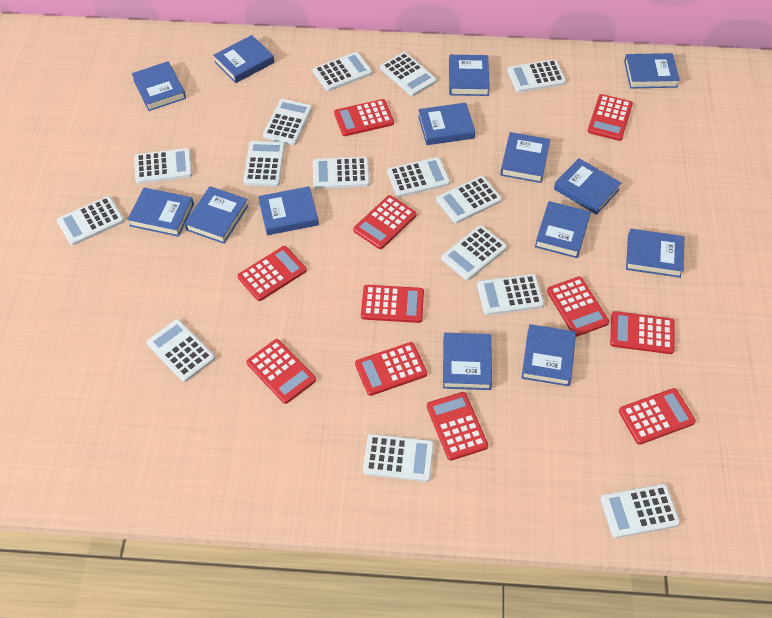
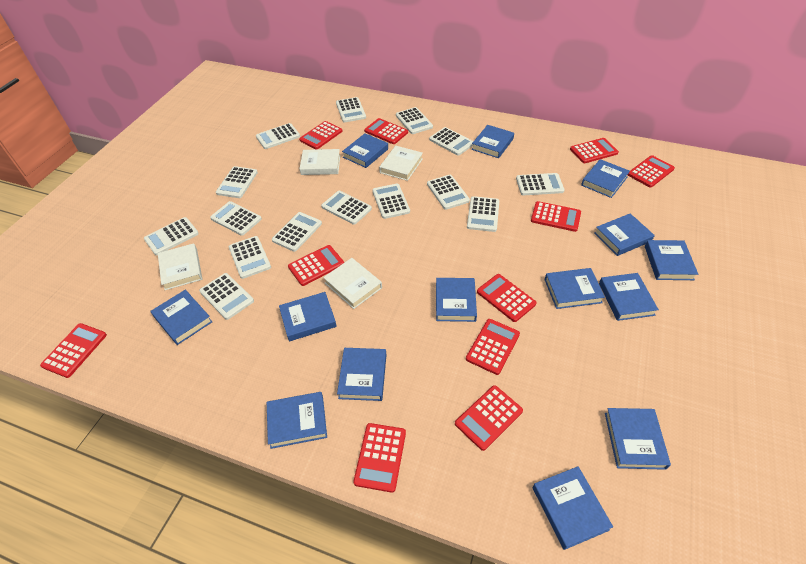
white book: none = 0 -> [158,243,202,290] [299,149,340,175] [323,258,382,309] [379,146,423,181] = 4

